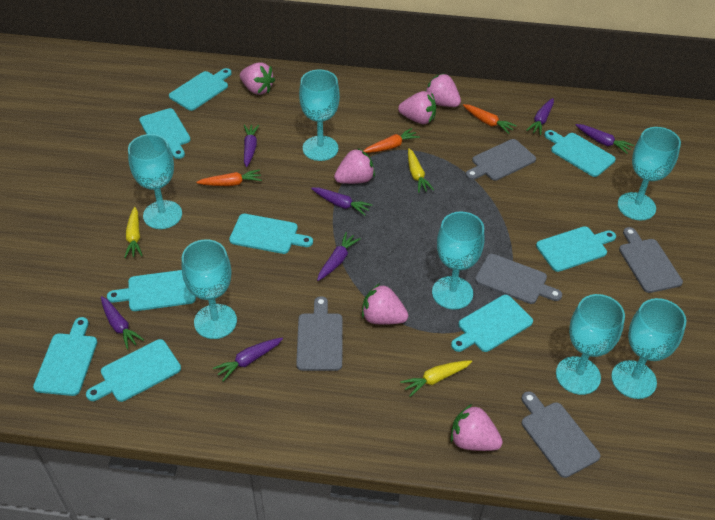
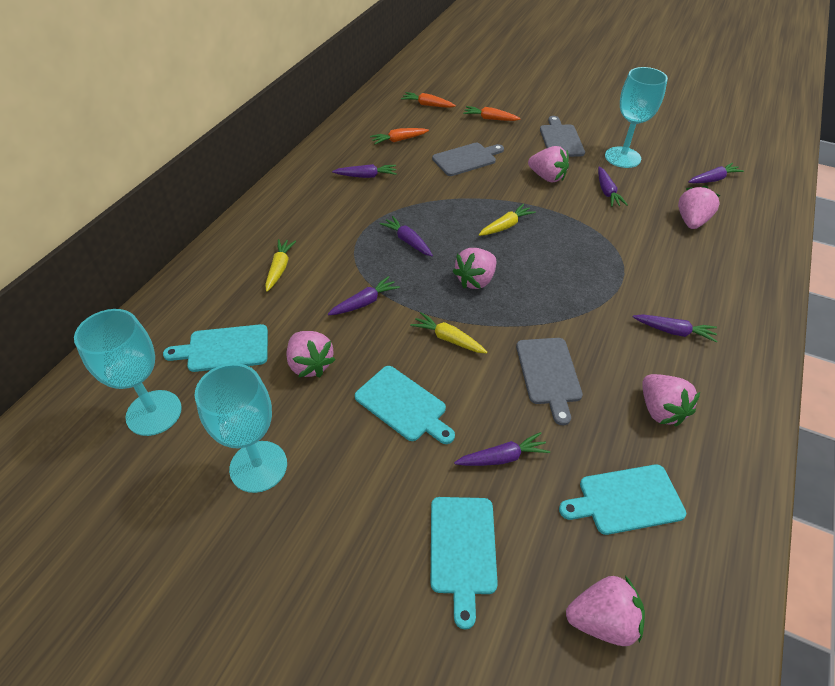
grey cutting board: [296,296,343,371] [466,139,536,181] [475,254,562,304] [522,391,600,478] [619,227,683,293] = 5 -> [432,143,504,176] [516,338,583,425] [540,116,585,157] = 3
turquoise cutting board: [33,317,97,396] [86,339,181,402] [107,270,196,311] [139,108,191,159] [169,68,232,111] [229,214,313,254] [451,295,533,352] [536,226,616,272] [544,130,616,177] = 9 -> [163,324,268,372] [355,366,455,444] [431,497,498,629] [559,464,686,535] = 4
turquoise goblet: [128,134,182,229] [182,239,237,339] [299,69,340,161] [432,211,484,310] [556,294,625,395] [611,298,687,399] [618,127,681,220] = 7 -> [74,309,182,436] [195,363,287,493] [605,67,668,168] = 3

